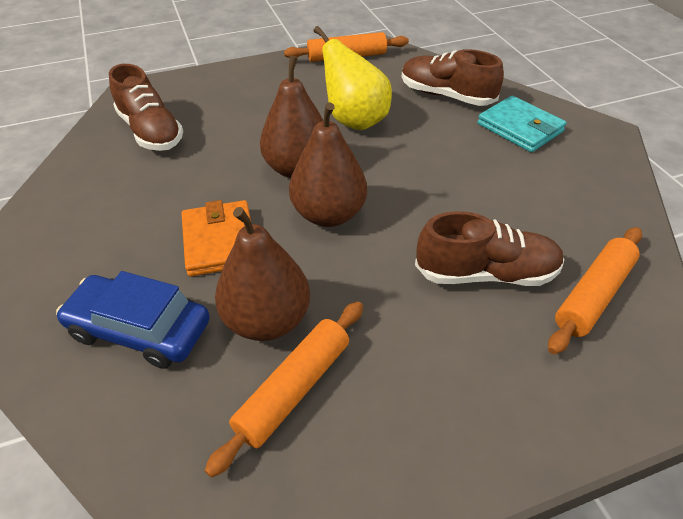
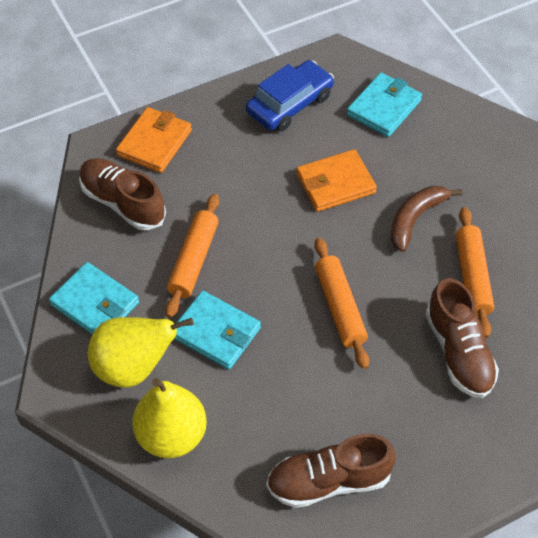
brown banana: none = 0 -> [390,186,462,252] = 1
brown pear: [215,207,310,341] [260,55,324,178] [289,102,367,227] = 3 -> none = 0
orange wallet: [181,200,251,277] = 1 -> [116,107,192,173] [296,149,377,212] = 2
turquoise wallet: [478,96,567,152] = 1 -> [49,262,139,335] [174,291,261,369] [347,73,422,137] = 3
yellow pear: [314,26,392,130] = 1 -> [88,317,194,387] [132,378,207,458] = 2

